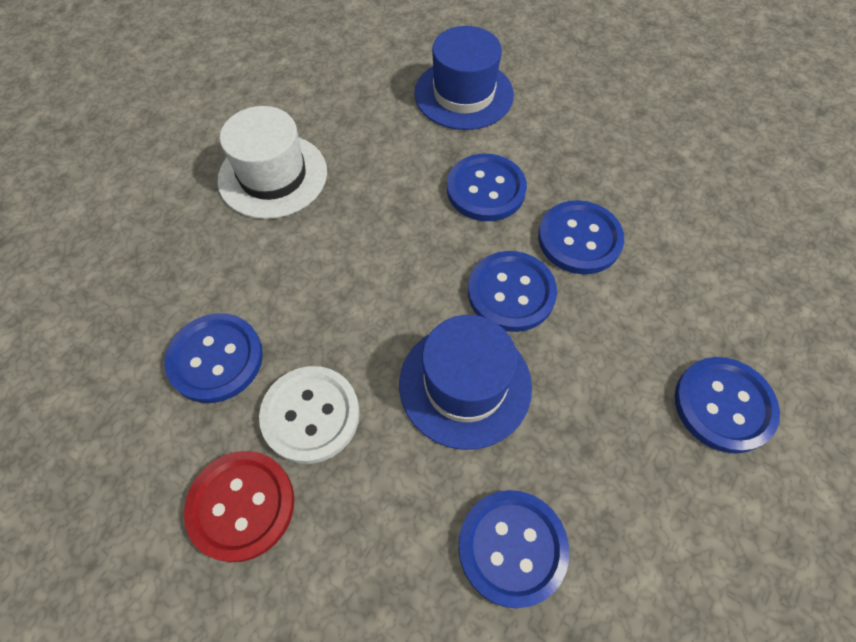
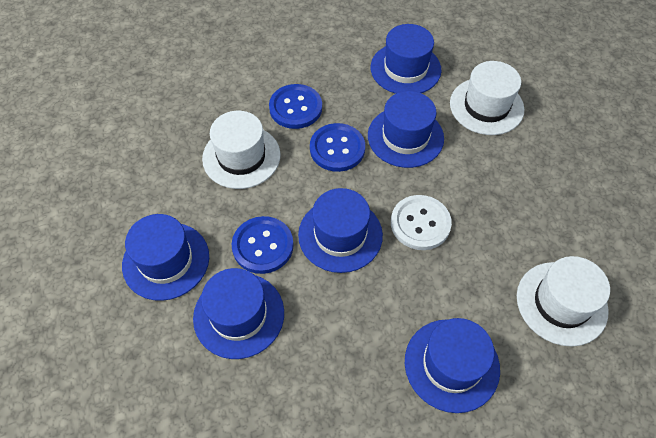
blue button: [165,313,263,403] [447,154,527,221] [458,490,569,608] [468,251,557,332] [538,200,624,274] [675,357,780,454] = 6 -> [232,216,294,274] [269,84,322,129] [310,123,365,172] = 3
blue hat: [399,315,532,450] [414,26,514,130] = 2 -> [122,214,209,301] [193,268,284,359] [298,188,383,273] [368,91,444,168] [371,24,441,94] [405,318,500,413] = 6
red button: [184,451,294,562] = 1 -> none = 0
white hat: [217,106,327,219] = 1 -> [202,111,280,189] [450,61,524,135] [517,256,610,346] = 3

